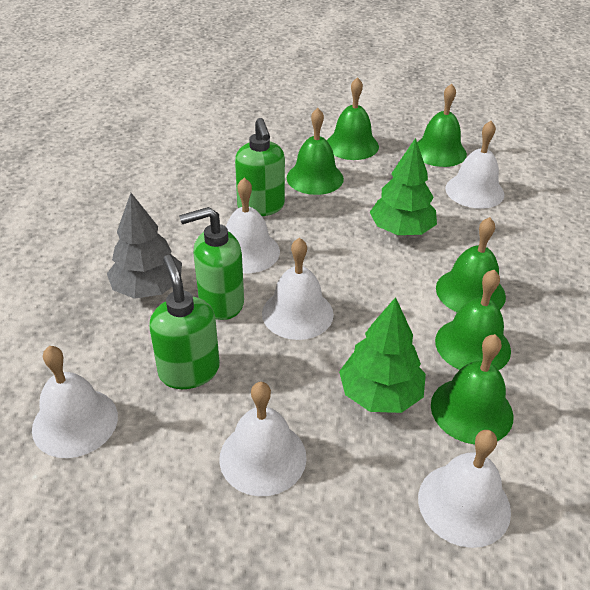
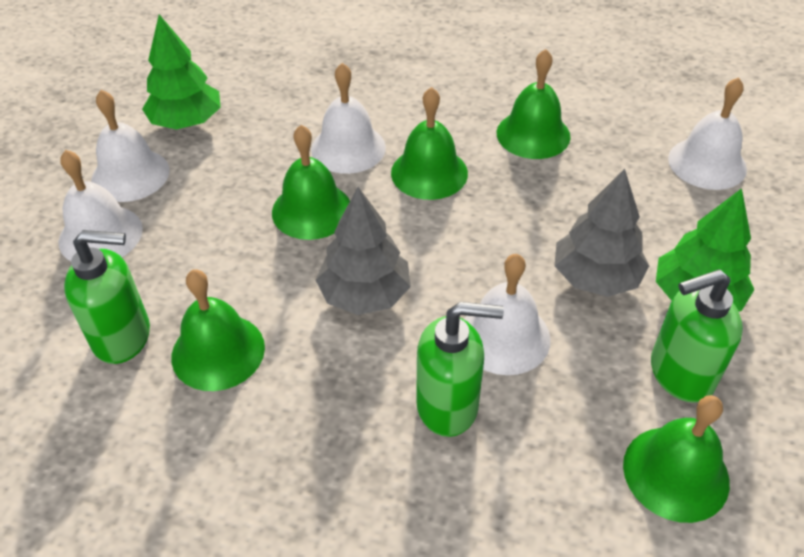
green bell: [287,108,344,195] [327,77,379,160] [417,84,467,167] [431,334,513,445] [435,270,511,370] [436,217,506,312] = 6 -> [172,269,265,391] [272,125,350,240] [391,87,468,200] [497,49,571,159] [623,395,730,523] = 5
grey tree: [107,193,182,299] = 1 -> [316,187,411,315] [555,169,649,297] = 2
white bell: [32,346,118,458] [219,382,307,496] [226,178,280,274] [262,238,334,340] [418,430,511,548] [445,121,504,209] = 6 -> [58,150,143,261] [91,90,169,202] [311,63,386,174] [464,254,551,375] [668,77,747,190] = 5

